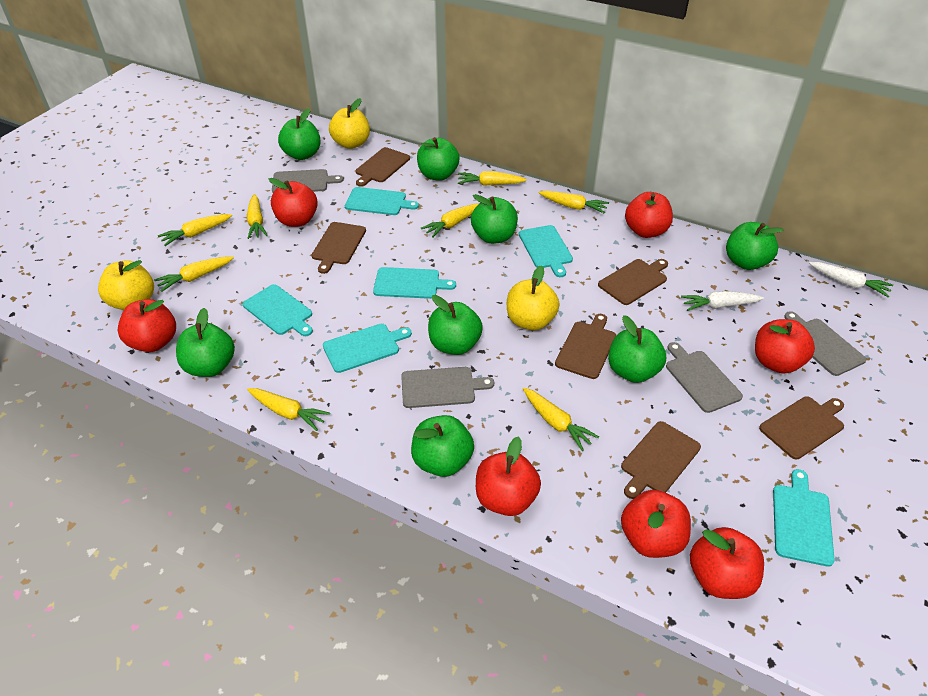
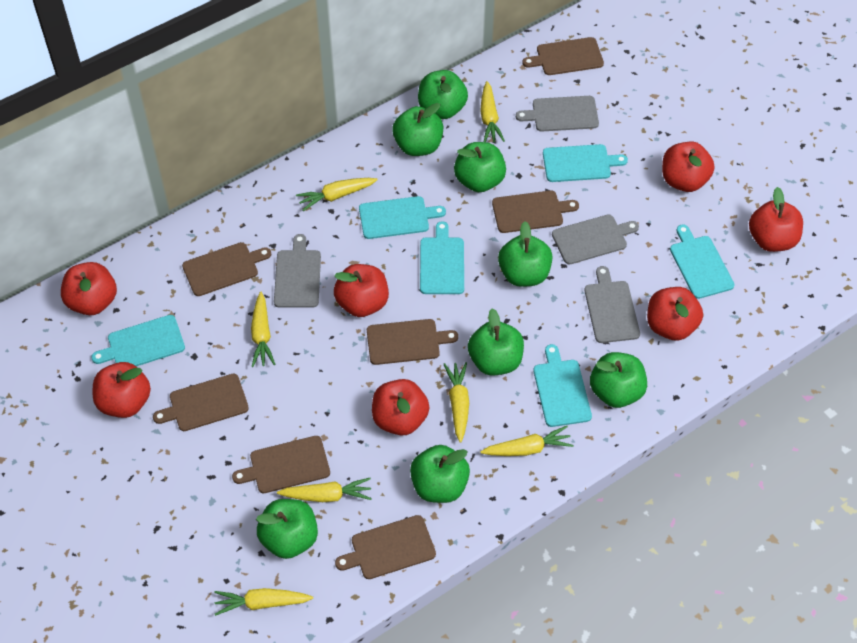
brown cutting board: [311,222,366,274] [355,147,410,187] [555,314,616,379] [598,259,668,305] [621,421,701,499] [759,396,844,459] = 6 -> [153,374,249,431] [182,242,271,296] [232,436,330,493] [335,515,436,579] [367,319,458,365] [492,191,579,233] [522,37,604,75] = 7
white carrot: [681,291,764,311] [809,262,893,297] = 2 -> none = 0
yellow apple: [98,260,154,310] [329,98,370,149] [507,265,560,330] = 3 -> none = 0
yellow carrot: [154,257,234,292] [158,214,232,246] [247,194,268,239] [247,388,330,431] [421,203,480,238] [458,171,527,186] [523,388,599,451] [539,191,609,214] = 8 -> [214,588,313,616] [251,292,275,367] [277,478,372,502] [296,178,378,211] [443,362,469,443] [480,81,505,143] [480,426,573,456] = 7

